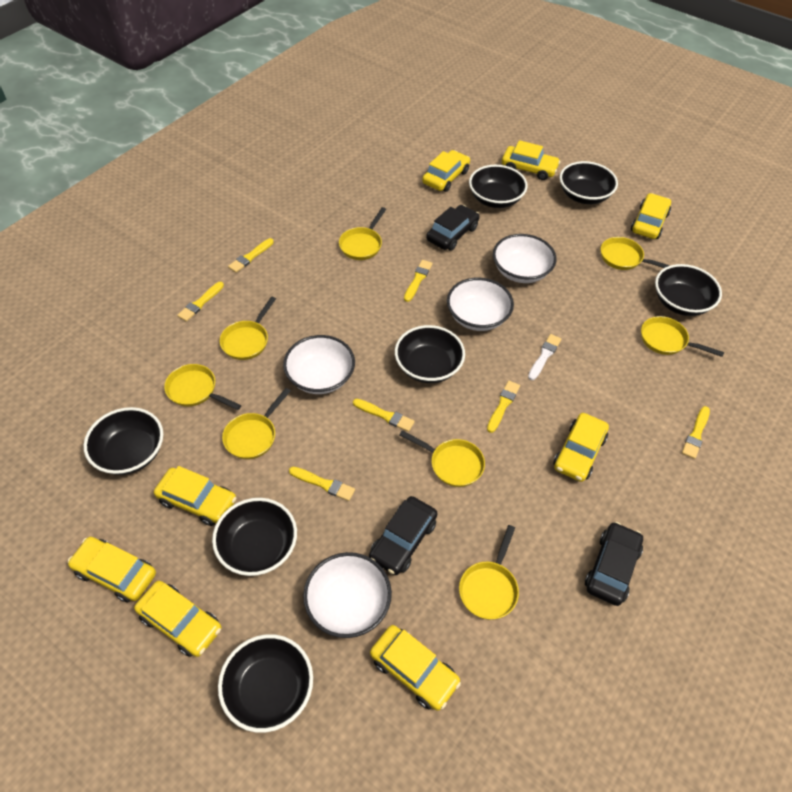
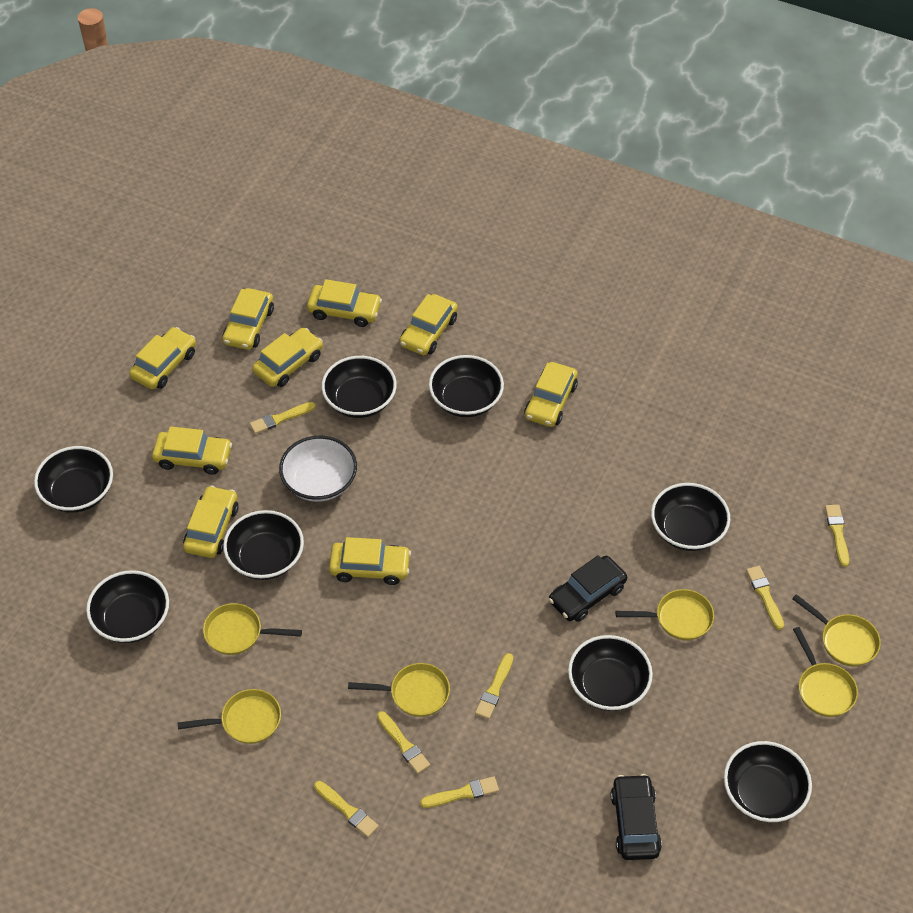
black bowl: [84,407,163,475] [212,498,297,576] [218,634,313,733] [395,325,465,383] [469,165,528,208] [559,161,618,204] [655,264,722,316] = 7 -> [34,446,113,513] [86,570,169,643] [223,510,304,580] [321,356,397,418] [429,355,504,417] [568,635,653,711] [651,483,730,551] [724,741,812,822] = 8
black car: [369,496,438,575] [426,205,480,251] [585,522,643,606] = 3 -> [549,555,627,622] [610,774,662,860] = 2
white bowl: [283,335,355,394] [303,552,392,638] [447,278,514,331] [493,234,557,283] = 4 -> [279,436,357,502] = 1
white brush: [528,334,562,380] = 1 -> none = 0
yellow car: [68,537,156,603] [134,581,221,657] [154,466,236,526] [370,625,461,711] [422,150,470,192] [502,140,560,180] [553,413,609,482] [631,193,671,239] = 8 -> [129,327,196,389] [152,426,232,475] [183,486,239,558] [222,288,274,350] [252,328,323,387] [307,279,382,327] [329,537,411,585] [399,294,458,355] [524,362,578,427] = 9
yellow pan: [164,364,241,410] [219,296,276,360] [222,388,290,459] [339,207,386,260] [399,430,485,487] [459,525,519,620] [601,237,670,270] [641,316,724,357] = 8 -> [177,689,281,744] [203,603,302,655] [348,663,450,717] [616,589,714,640] [792,594,881,667] [793,627,858,717] = 6

